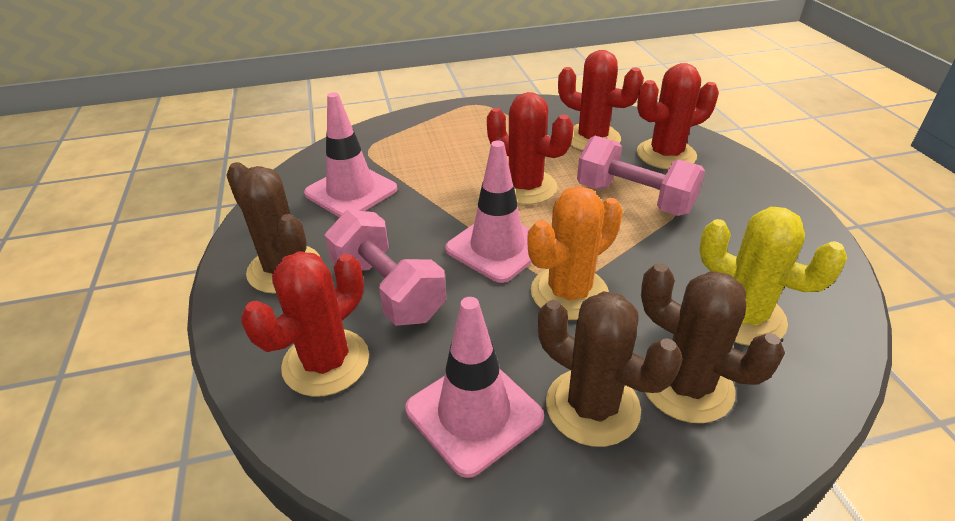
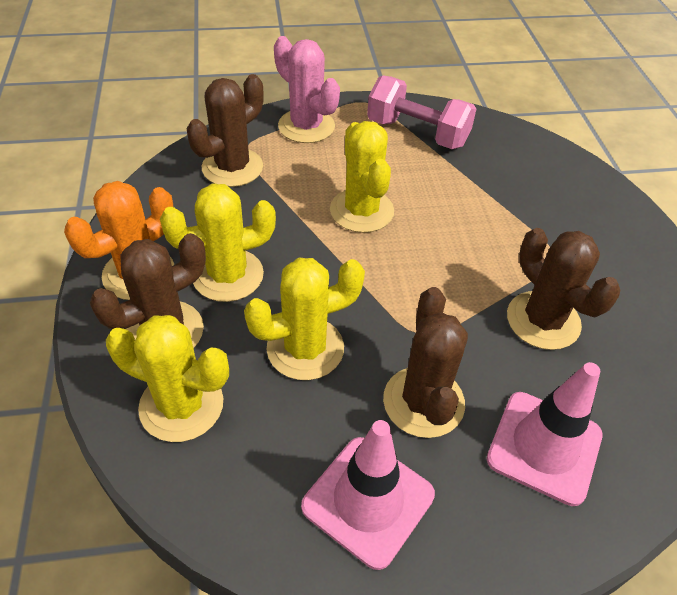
brown cactus: [226,162,320,294] [538,291,683,447] [641,263,785,423] = 3 -> [90,233,206,348] [187,74,264,187] [383,287,468,438] [507,228,620,350] = 4
pink cactus: none = 0 -> [274,36,340,143] = 1
pink dumbbell: [325,210,446,326] [577,136,705,216] = 2 -> [367,75,476,149] = 1
pink traffic cone: [304,92,397,218] [406,297,544,478] [445,140,532,283] = 3 -> [301,420,435,570] [487,362,603,506] = 2
red cactus: [241,251,369,397] [487,92,574,205] [558,50,644,151] [637,63,719,169] = 4 -> none = 0
yellow cactus: [699,207,847,346] = 1 -> [106,315,229,442] [160,183,276,302] [244,258,365,380] [330,121,394,233] = 4

